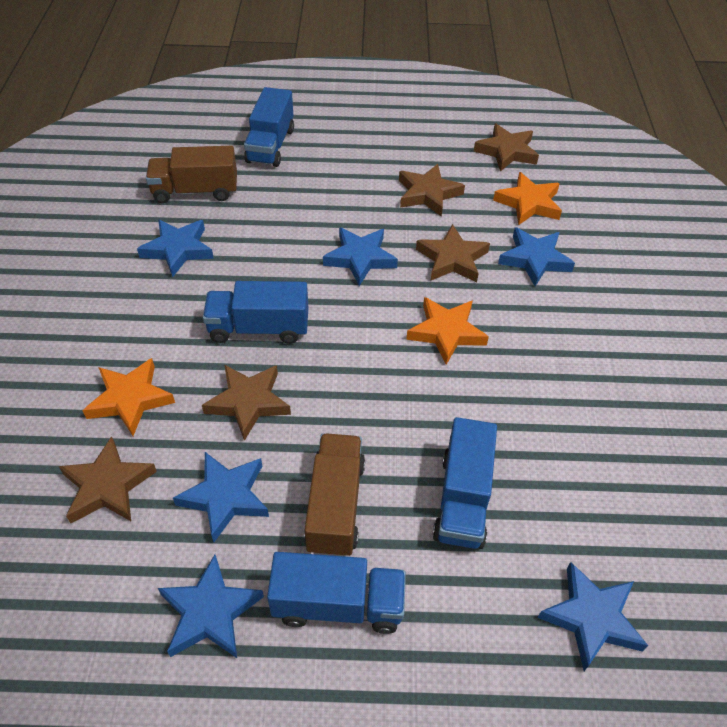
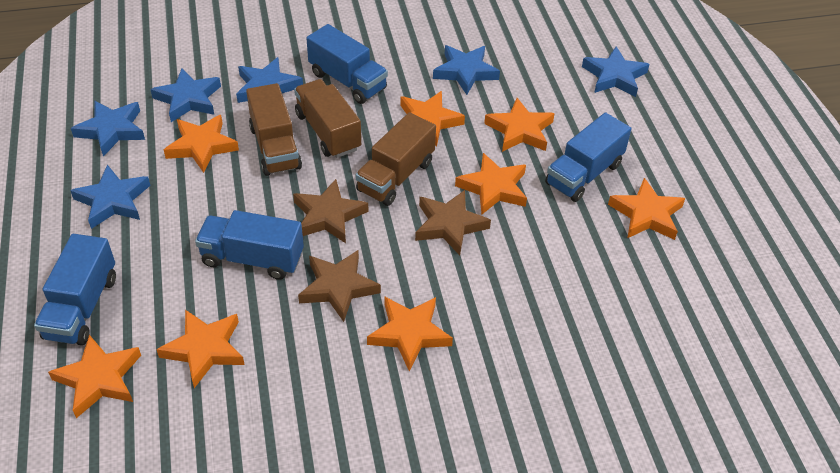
brown star: [59,436,157,523] [202,365,291,441] [399,164,465,217] [416,224,490,282] [473,124,539,172] = 5 -> [293,179,368,243] [298,250,381,322] [415,190,491,255] = 3
brown truck: [146,146,237,203] [304,433,365,556] = 2 -> [246,83,302,176] [294,79,361,158] [356,112,436,206] = 3
orange star: [82,358,175,436] [406,297,489,365] [493,172,562,225] = 3 -> [48,335,141,418] [156,310,245,388] [164,115,239,173] [367,297,453,372] [400,91,465,147] [455,153,527,215] [484,98,555,152] [608,178,685,240] = 8

